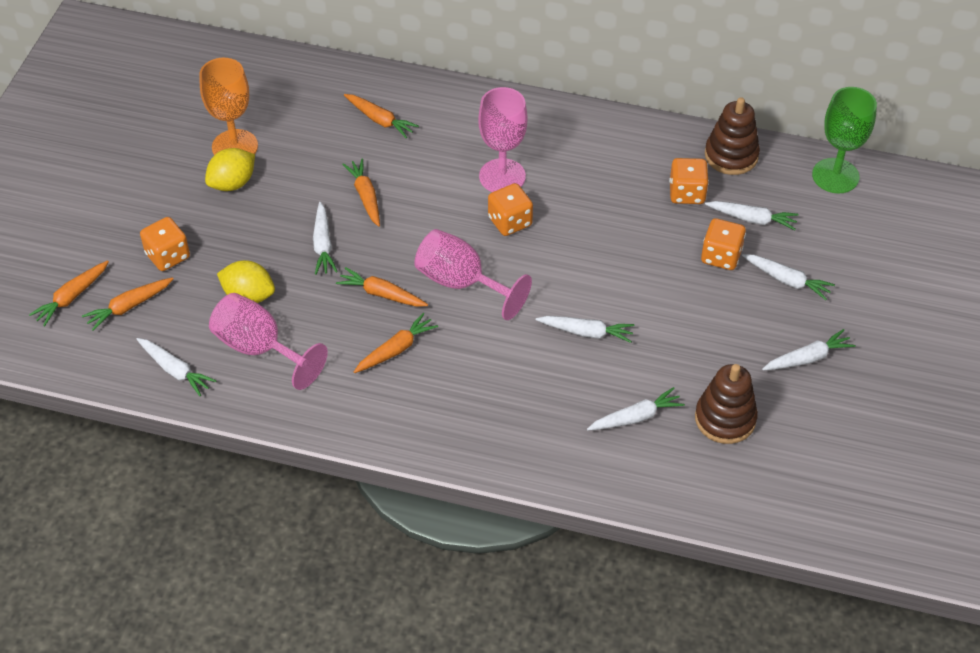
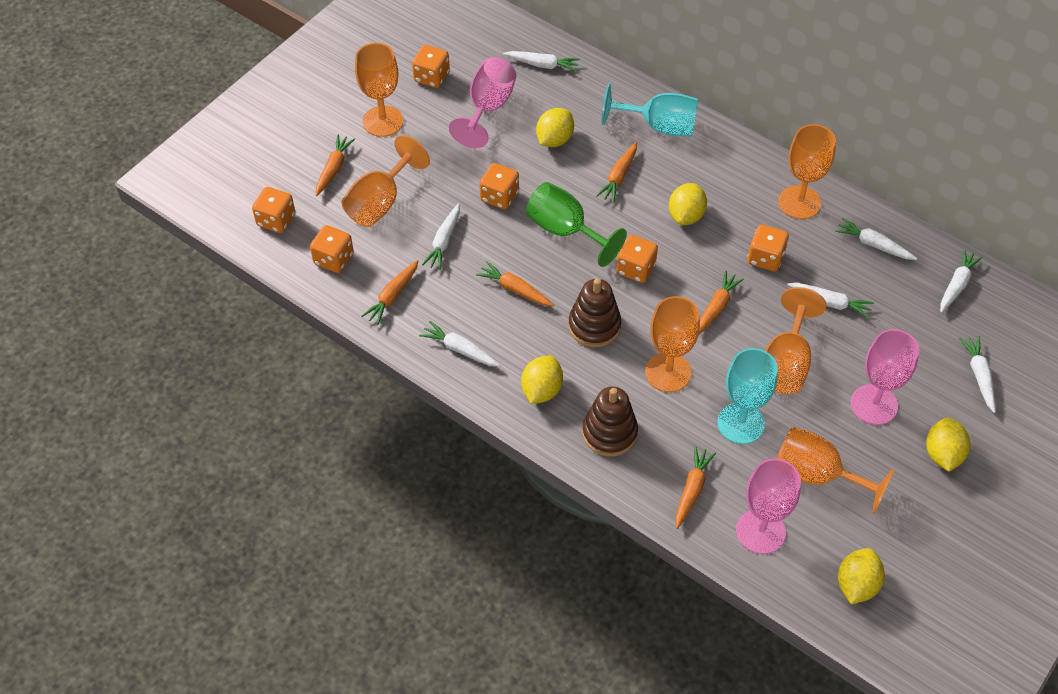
orange dice: [140,217,190,271] [488,183,533,236] [669,158,709,204] [701,218,746,270] = 4 -> [252,187,295,233] [310,225,354,273] [412,45,450,88] [479,163,519,209] [616,235,658,283] [748,224,789,272] = 6
orange goblet: [199,58,258,155] = 1 -> [342,135,430,227] [355,43,403,137] [645,296,700,392] [765,287,826,394] [776,426,895,514] [778,124,836,219] = 6
turquoise goblet: none = 0 -> [602,83,698,137] [717,348,778,444] = 2
yellow lemon: [205,148,255,191] [217,260,275,303] = 2 -> [521,356,563,404] [536,108,574,147] [669,183,707,225] [838,548,885,604] [926,418,970,472] = 5

